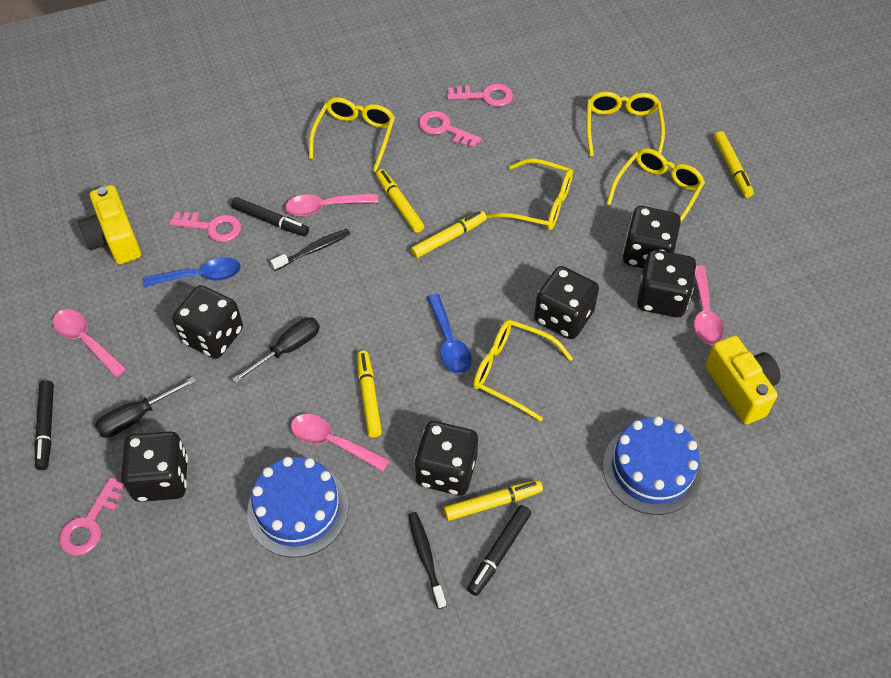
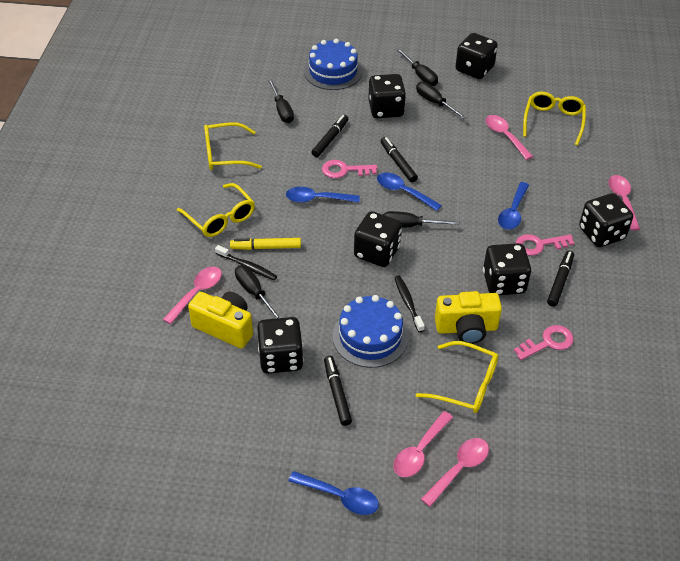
black marker: [34,380,54,470] [231,197,309,236] [467,505,531,596] = 3 -> [312,115,348,157] [324,356,352,426] [381,137,418,182] [547,251,574,307] = 4
black screwdriver: [95,377,196,438] [232,317,320,383] = 2 -> [235,265,281,318] [268,79,294,123] [383,211,459,228] [396,48,438,86] [416,82,467,119] = 5
blue spoon: [143,257,241,287] [427,294,472,374] = 2 -> [286,187,360,203] [288,471,379,515] [377,173,442,211] [498,182,529,230] = 4
pink key: [59,477,125,556] [169,212,241,242] [419,111,481,148] [447,83,513,107] = 4 -> [322,160,377,178] [514,325,574,360] [516,234,574,256] = 3
pink spoon: [53,309,127,377] [285,193,378,216] [291,414,390,471] [694,265,724,345] = 4 -> [163,267,222,324] [393,411,453,477] [421,438,489,507] [486,115,533,160] [608,175,640,231] = 5
yellow glasses: [309,97,395,172] [473,320,573,422] [486,158,573,231] [587,92,665,156] [606,148,705,222] = 5 -> [177,183,255,237] [204,122,262,170] [416,341,498,413] [523,92,586,145] = 4
yellow marker: [357,351,382,437] [376,169,424,233] [411,211,487,258] [444,480,543,521] [714,131,754,198] = 5 -> [230,238,301,250] = 1

